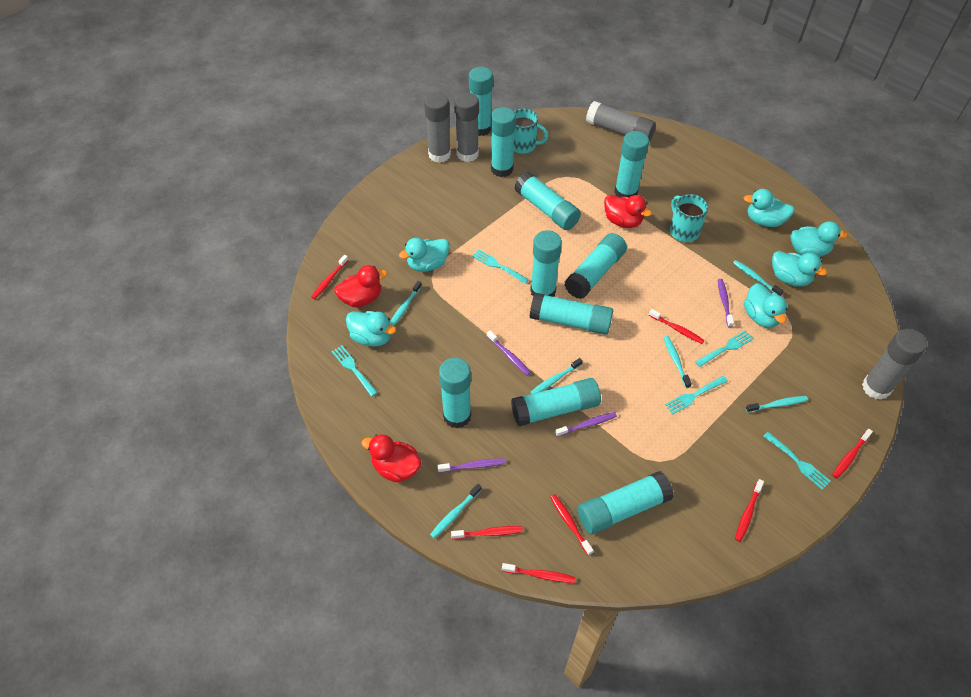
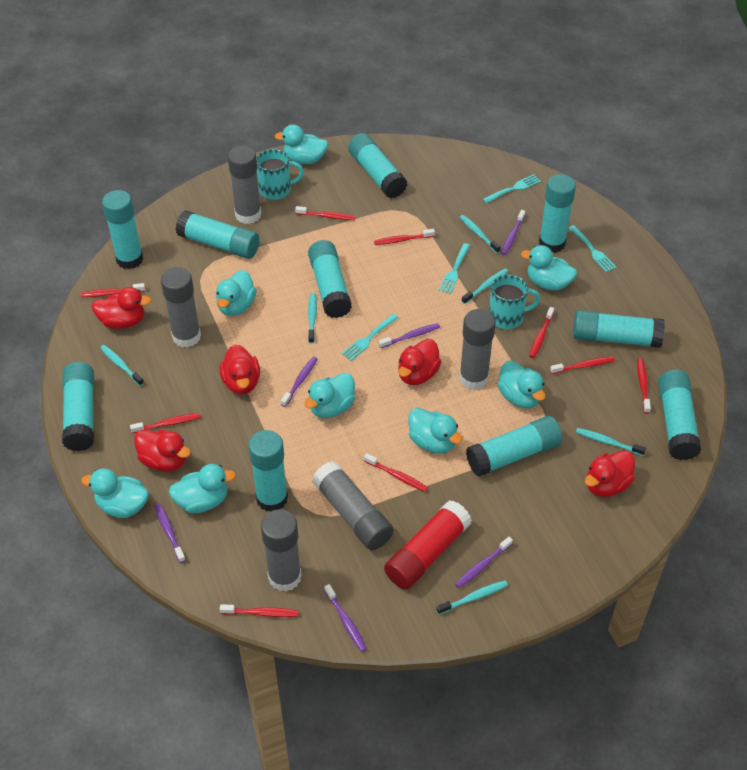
grey glue stick: [424,93,451,163] [454,92,479,162] [586,101,656,142] [862,329,927,400] = 4 -> [161,267,201,348] [228,146,261,224] [261,509,302,592] [312,461,394,550] [459,309,496,390] = 5
purple toothbrush: [437,458,506,473] [487,330,531,376] [555,412,617,437] [718,279,734,327] = 4 -> [154,503,186,563] [281,357,317,407] [324,584,367,652] [379,323,440,348] [455,537,513,588] [501,210,525,255] = 6
red duck: [334,265,388,307] [361,434,421,483] [604,194,652,228] = 3 -> [92,287,151,329] [134,430,191,471] [219,344,260,394] [398,339,441,385] [585,450,635,497] = 5
red glue stick: none = 0 -> [384,500,472,590] = 1
red toothbrush: [311,255,348,299] [451,526,523,539] [502,563,575,583] [550,494,594,555] [649,309,705,344] [735,479,764,542] [833,429,873,478] = 7 -> [80,283,145,297] [130,413,201,433] [220,604,299,617] [295,206,356,220] [364,453,428,492] [374,229,435,245] [529,307,554,358] [550,356,615,374] [637,358,651,414] = 9
turquoise duck: [346,311,396,347] [399,238,449,272] [744,189,795,227] [744,283,788,328] [772,251,827,286] [790,221,848,257] = 6 -> [81,468,149,518] [169,464,236,513] [216,270,256,316] [275,124,328,164] [304,373,355,418] [408,408,463,454] [498,361,546,408] [521,245,577,291] = 8
turquoise fork: [331,345,378,397] [472,249,529,284] [665,376,728,415] [695,330,754,367] [763,432,831,490] = 5 -> [342,314,399,361] [439,243,471,294] [483,174,541,203] [569,225,616,272] = 4

